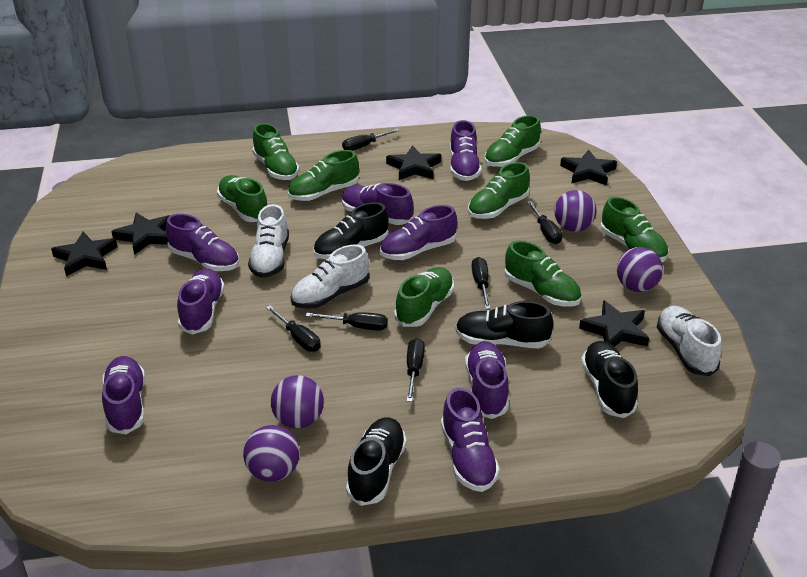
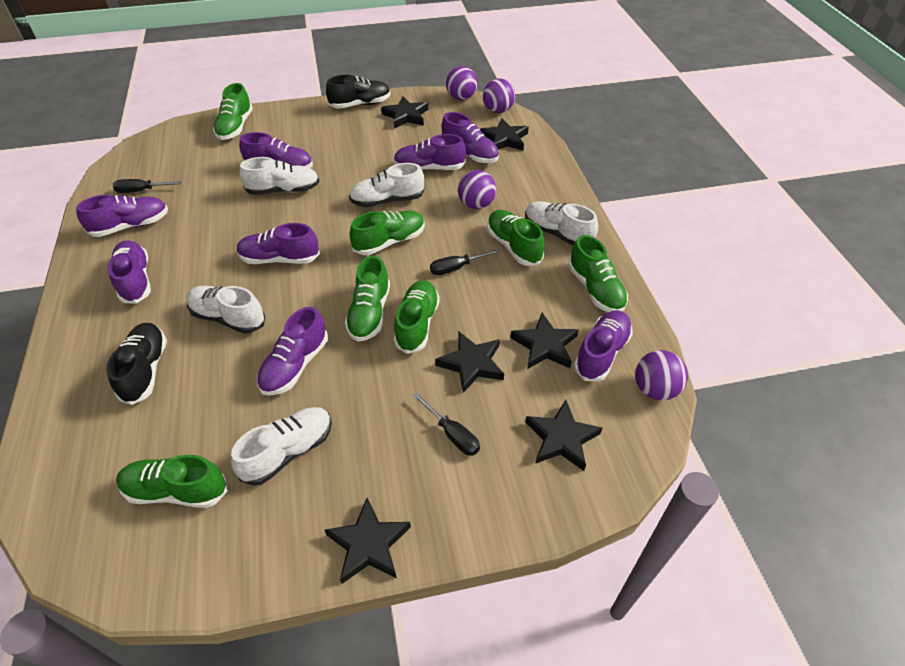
black screwdriver: [266,306,321,352] [306,312,388,331] [342,129,400,151] [407,338,425,402] [472,257,491,309] [527,201,562,244] = 6 -> [113,179,182,193] [413,393,480,456] [430,249,500,275] = 3
black shoe: [313,202,389,260] [346,417,407,506] [455,301,553,348] [581,341,638,418] = 4 -> [106,323,167,405] [326,75,391,109] = 2
black star: [51,232,117,276] [111,213,170,255] [386,145,441,180] [560,150,617,186] [579,300,649,347] = 5 -> [325,498,411,584] [381,96,428,129] [435,332,504,393] [480,118,529,151] [510,313,578,369] [525,400,602,471] = 6
green shoe: [217,175,267,222] [252,123,299,180] [288,150,359,201] [394,267,454,327] [468,162,530,219] [485,115,541,167] [504,240,581,306] [600,197,668,262] = 8 -> [116,455,228,508] [213,83,253,140] [345,256,390,342] [349,211,425,255] [394,280,440,354] [487,210,545,266] [568,235,628,312] = 7
white shoe: [248,204,289,278] [291,244,369,309] [657,306,722,376] = 3 -> [186,286,265,334] [231,407,332,486] [239,157,320,195] [349,163,424,207] [525,201,598,245] = 5

